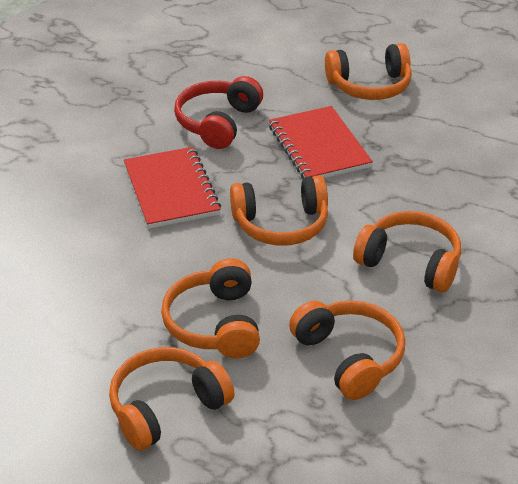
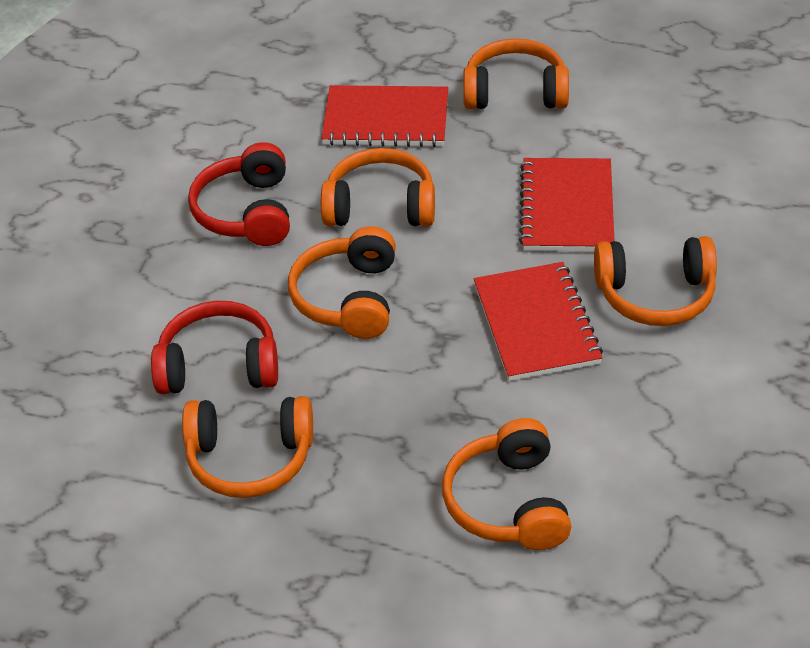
red headphones: [174,76,263,149] = 1 -> [151,301,278,394] [188,142,290,246] = 2
red notebook: [124,147,221,229] [269,106,373,179] = 2 -> [322,85,448,147] [474,262,603,381] [519,158,614,251] = 3

